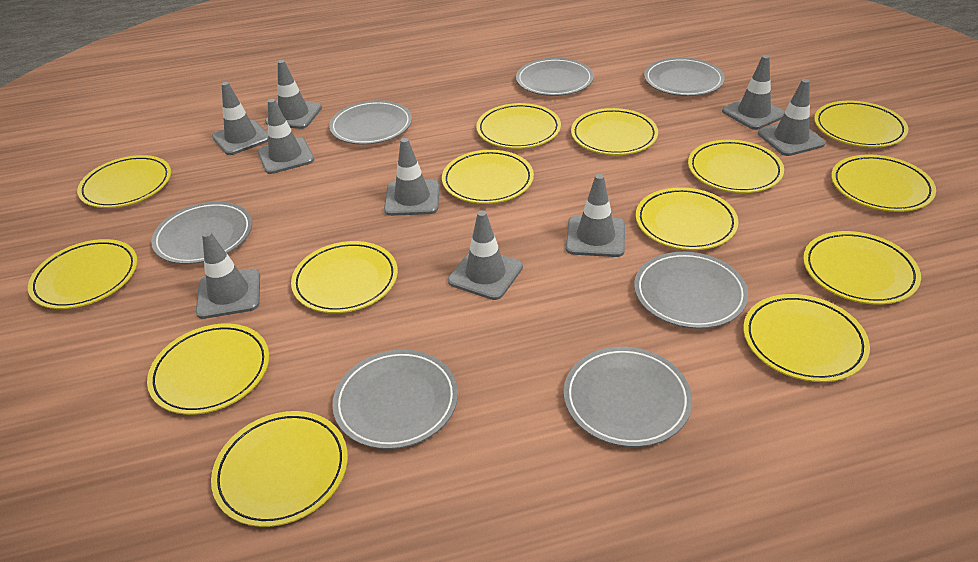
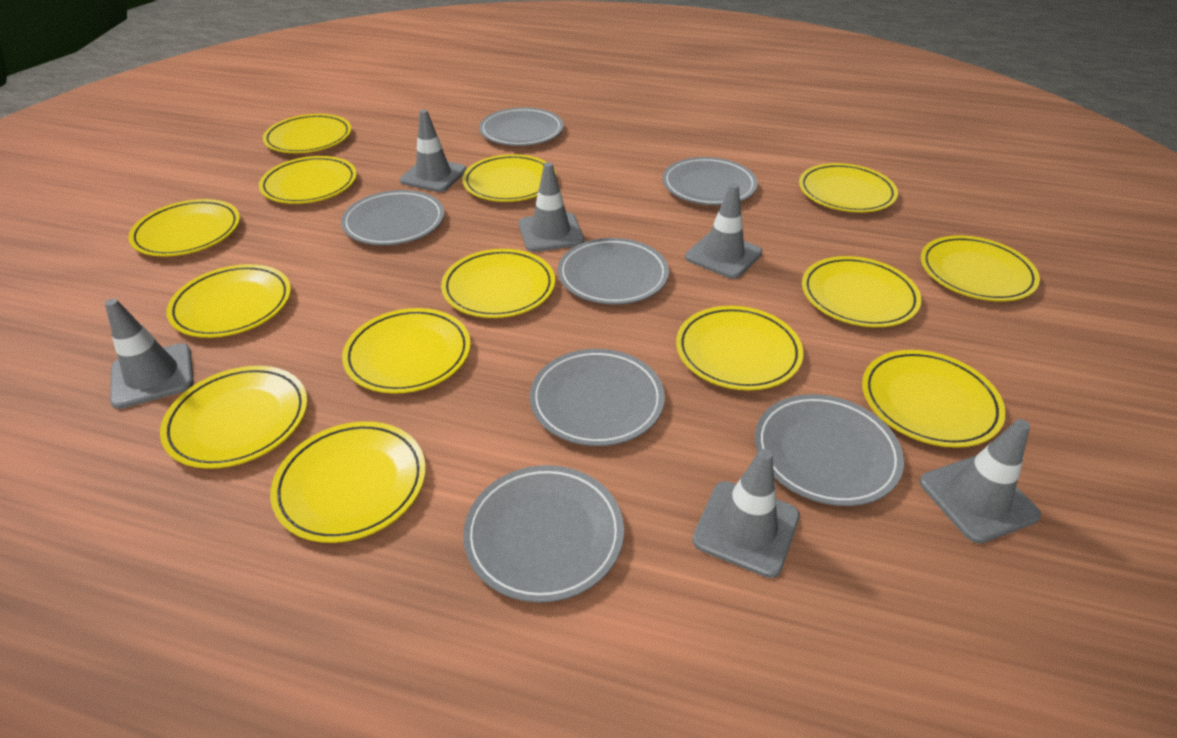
grey traffic cone: [196,231,260,319] [212,82,268,155] [258,99,314,174] [265,60,322,129] [384,138,440,216] [448,210,523,300] [566,174,625,257] [722,55,785,130] [758,79,825,156] = 9 -> [105,299,194,409] [400,109,467,192] [519,162,584,252] [685,183,762,279] [692,449,800,578] [920,419,1041,544] = 6

